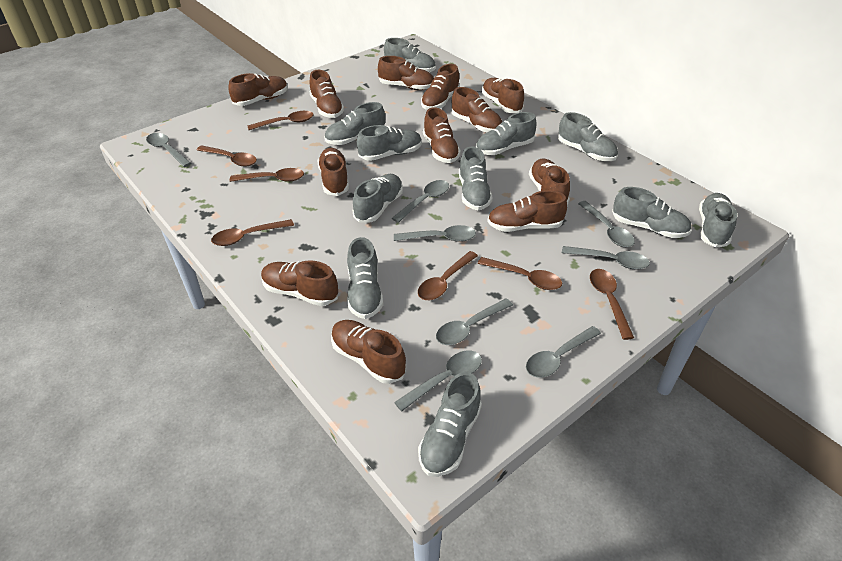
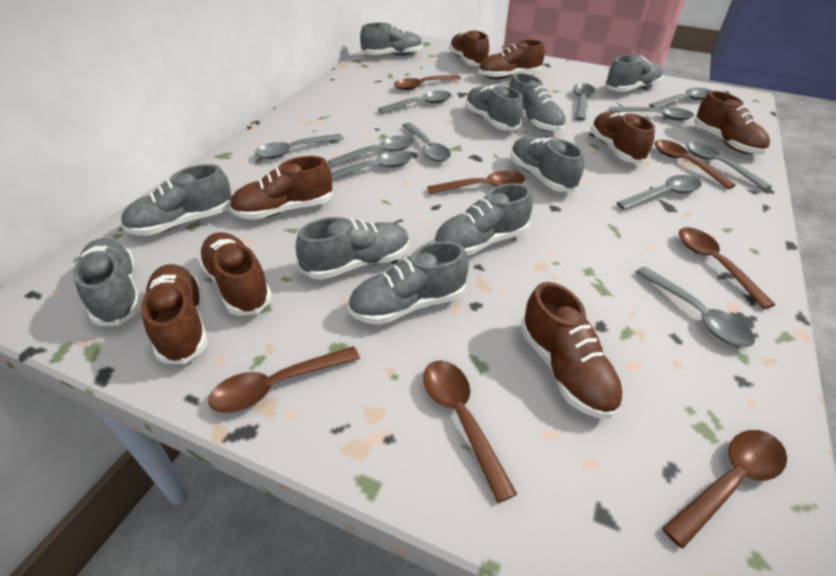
brown shoe: [228,73,288,106] [261,260,338,306] [309,70,344,118] [317,148,349,196] [331,320,406,384] [378,56,434,90] [421,64,460,110] [423,107,461,163] [451,87,502,133] [482,78,524,113] [487,191,567,232] [529,159,570,205] = 12 -> [141,264,207,364] [198,232,272,316] [229,156,333,220] [449,30,489,66] [478,40,545,79] [521,282,624,419] [590,112,655,163] [694,91,770,154] = 8
grey shoe: [324,102,385,145] [347,237,383,319] [353,174,403,223] [357,125,422,161] [384,38,436,72] [418,372,482,477] [459,146,493,210] [476,112,536,155] [558,112,618,161] [612,187,692,238] [699,193,737,248] = 11 -> [73,238,141,326] [121,164,232,236] [296,217,409,280] [348,241,469,325] [360,23,423,56] [434,183,533,256] [465,85,523,130] [509,73,566,132] [510,137,584,192] [605,55,662,92] = 10
grey spoon: [146,133,191,167] [392,180,449,223] [394,225,476,242] [394,351,482,411] [436,298,513,345] [526,326,601,378] [562,246,650,270] [578,201,635,247] = 8 -> [255,134,343,159] [328,136,414,167] [331,150,412,180] [378,91,451,113] [402,123,451,162] [573,83,595,121] [609,107,694,121] [616,175,702,210] [635,267,755,347] [649,88,711,108] [686,141,772,190] = 11

